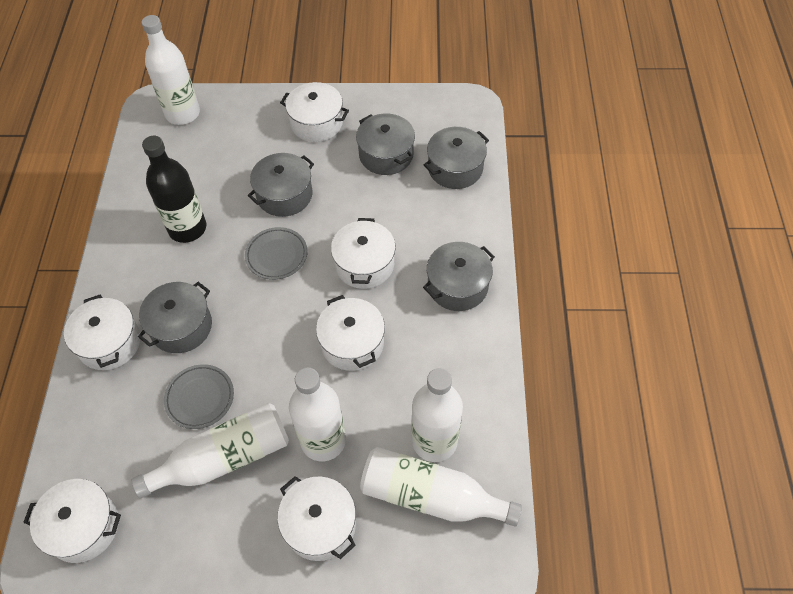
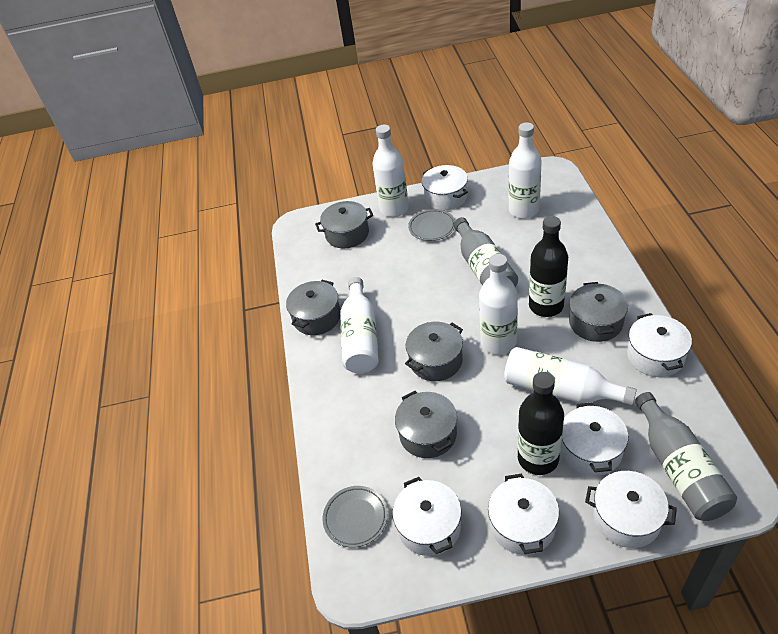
black bottle: [142,136,206,243] = 1 -> [518,372,564,475] [529,216,568,317] = 2
grey bottle: none = 0 -> [454,217,518,288] [635,392,737,521] = 2

